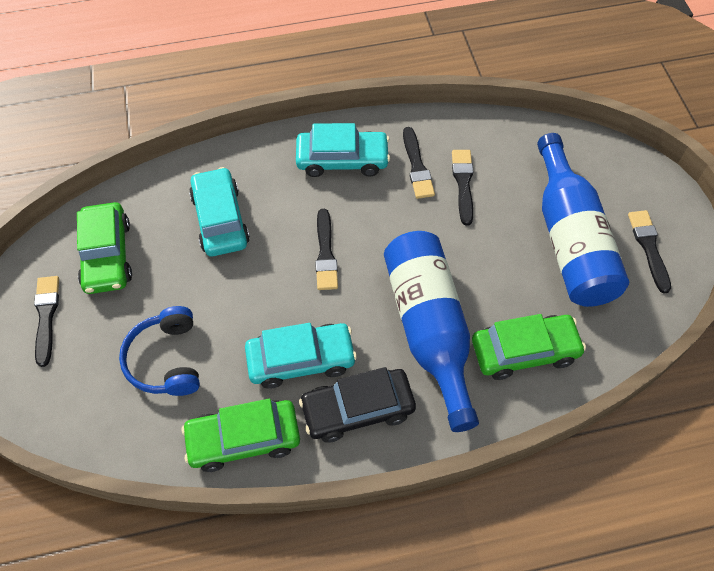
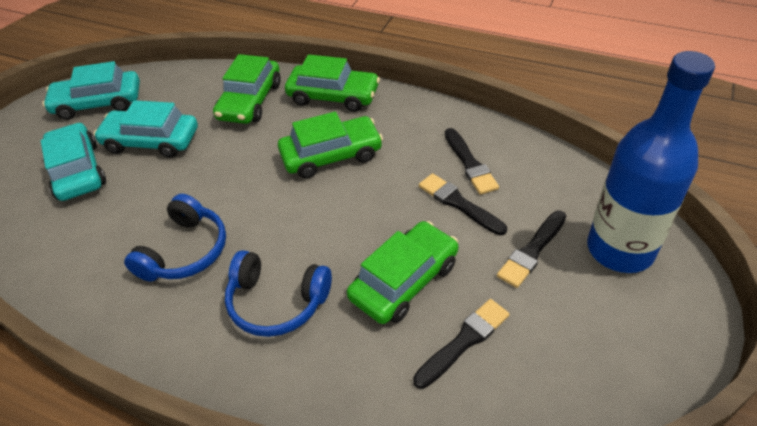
black brush: [34,276,59,367] [315,209,338,290] [403,127,435,199] [452,150,474,225] [628,210,671,293] = 5 -> [413,299,510,389] [419,173,507,235] [445,128,499,195] [497,210,566,288] = 4
black car: [299,367,416,442] = 1 -> none = 0
blue bottle: [384,231,479,432] [537,133,629,307] = 2 -> [587,51,715,273] = 1
blue headphones: [119,306,200,396] = 1 -> [124,194,226,282] [225,250,332,337] = 2
green car: [77,202,132,294] [181,399,300,472] [472,314,586,380] = 3 -> [213,54,281,124] [278,112,383,179] [285,55,380,112] [347,221,459,324] = 4

